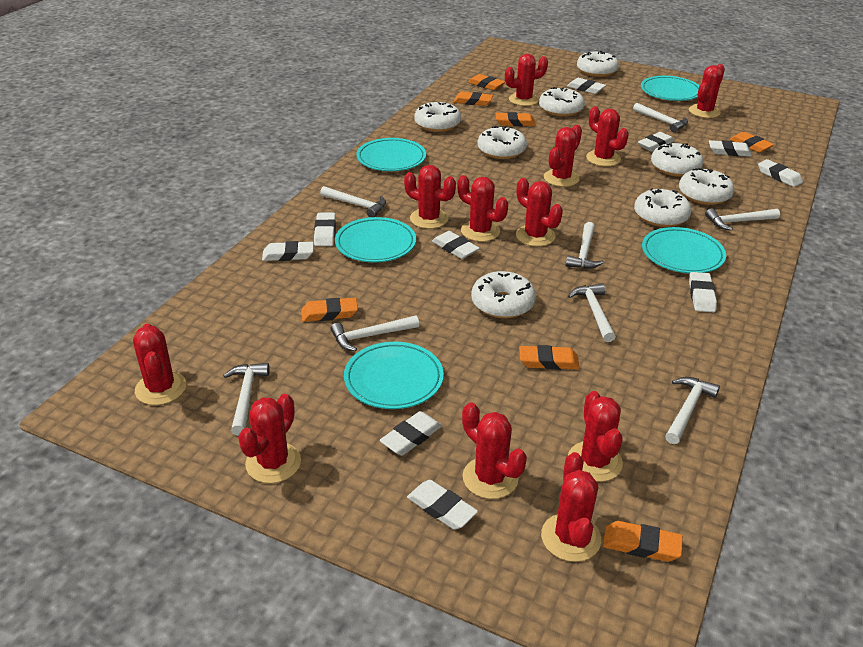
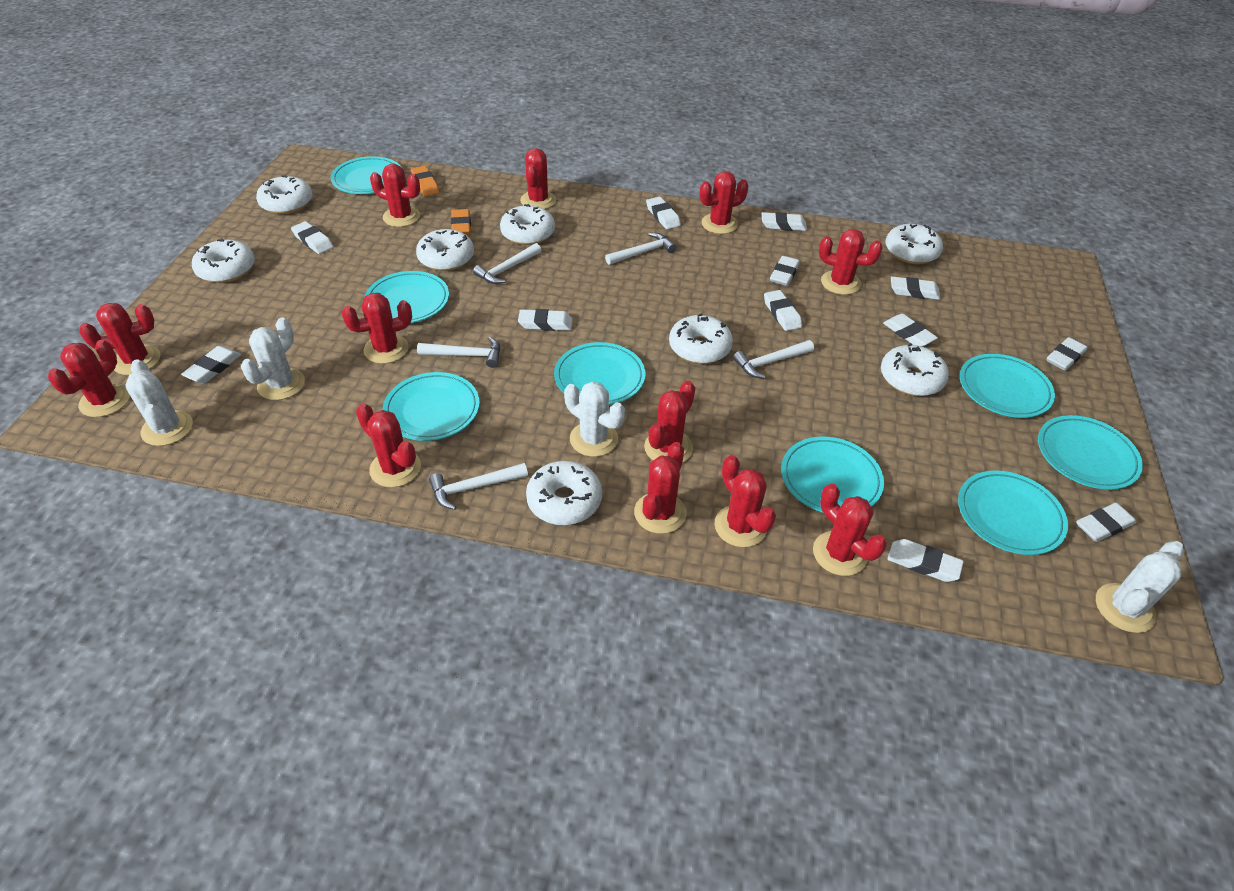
orange eraser: [301,298,358,322] [453,91,493,106] [468,74,505,90] [495,112,536,126] [519,345,580,370] [603,521,683,562] [729,132,774,153] = 7 -> [411,166,439,196] [451,209,471,235] = 2
turquoise plate: [335,217,416,262] [344,342,444,409] [356,138,426,171] [641,76,699,101] [642,227,726,274] = 5 -> [331,156,402,194] [364,271,449,323] [383,372,480,441] [554,342,645,405] [781,437,884,512] [958,470,1068,555] [960,354,1055,418] [1038,415,1143,490] = 8
white cactus: none = 0 -> [125,360,193,446] [241,317,305,400] [564,381,625,457] [1096,541,1184,633] = 4
white eraser: [262,241,314,261] [314,213,336,246] [380,411,442,456] [407,480,478,530] [432,231,480,259] [567,78,606,94] [638,132,674,152] [689,272,717,312] [709,140,752,157] [758,159,803,187] = 10 -> [181,346,241,383] [291,221,333,254] [518,309,572,331] [646,197,681,229] [762,212,807,231] [764,290,802,331] [770,256,800,286] [883,314,938,346] [888,539,964,582] [891,276,940,300] [1047,337,1087,371] [1076,503,1136,542] = 12
white hammer: [223,363,270,436] [320,186,386,217] [331,315,419,351] [565,222,604,269] [568,283,616,342] [633,103,688,132] [665,377,720,444] [705,208,780,231] = 8 -> [417,337,500,368] [429,463,528,510] [473,243,541,284] [605,233,676,265] [733,340,814,379] = 5

